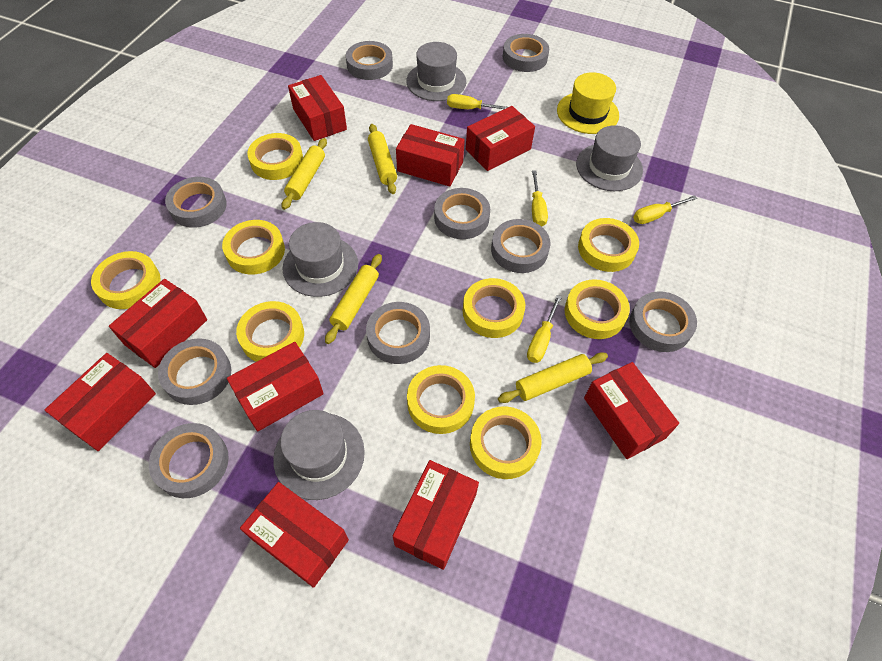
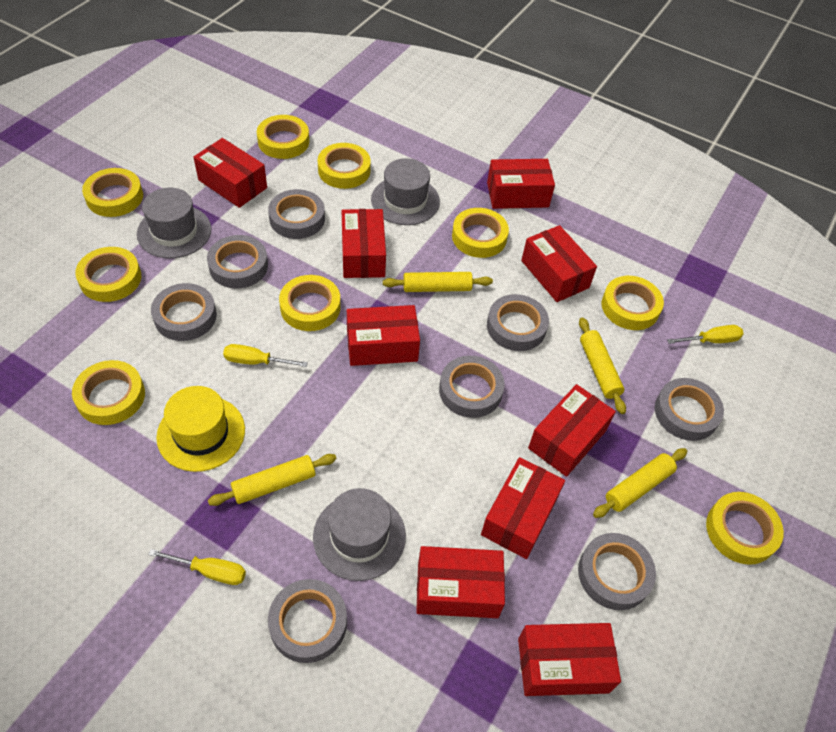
grey hat: [273,410,365,500] [282,222,358,297] [406,42,466,101] [576,125,643,191] = 4 -> [137,188,212,258] [313,488,406,581] [371,158,440,225] = 3
grey tape: [149,423,229,498] [158,338,231,405] [165,177,227,228] [346,41,393,80] [366,302,430,364] [434,188,490,239] [491,219,551,273] [503,34,549,72] [629,291,697,352] = 9 -> [151,283,217,341] [207,235,268,289] [268,189,325,239] [268,579,347,663] [439,356,505,418] [487,294,549,351] [578,533,656,610] [655,378,724,441] = 8
yellow screwdriver: [447,94,508,109] [527,295,562,363] [532,170,548,227] [633,195,697,224] = 4 -> [148,549,246,585] [223,344,308,367] [667,325,744,344] = 3

